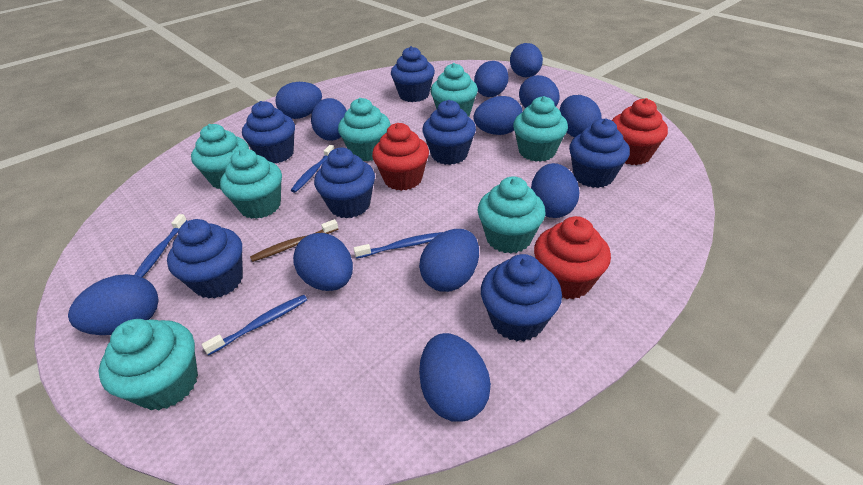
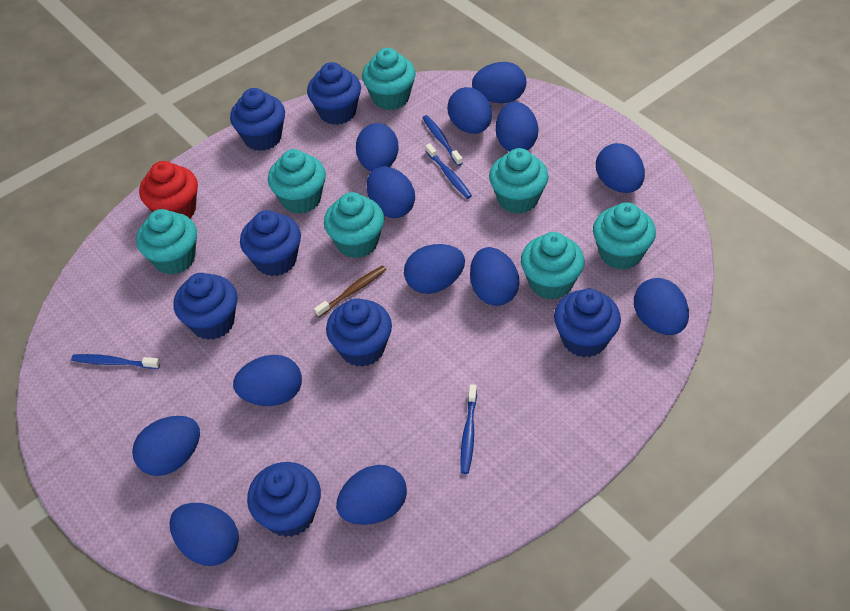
blue egg: [68,274,159,335] [275,82,322,119] [293,233,353,291] [311,98,347,141] [419,229,479,292] [419,333,491,422] [473,96,523,135] [474,61,509,97] [510,43,543,77] [519,75,560,108] [531,163,580,218] [560,95,601,137] = 12 -> [132,416,200,476] [169,503,239,566] [233,355,302,406] [336,465,407,525] [356,123,398,171] [367,166,415,218] [404,244,465,294] [447,87,492,134] [470,247,520,306] [472,62,526,103] [496,102,539,152] [596,143,645,193] [634,278,689,335] = 13
red cupcake: [372,123,429,191] [534,216,611,299] [612,98,668,165] = 3 -> [139,161,198,218] = 1

